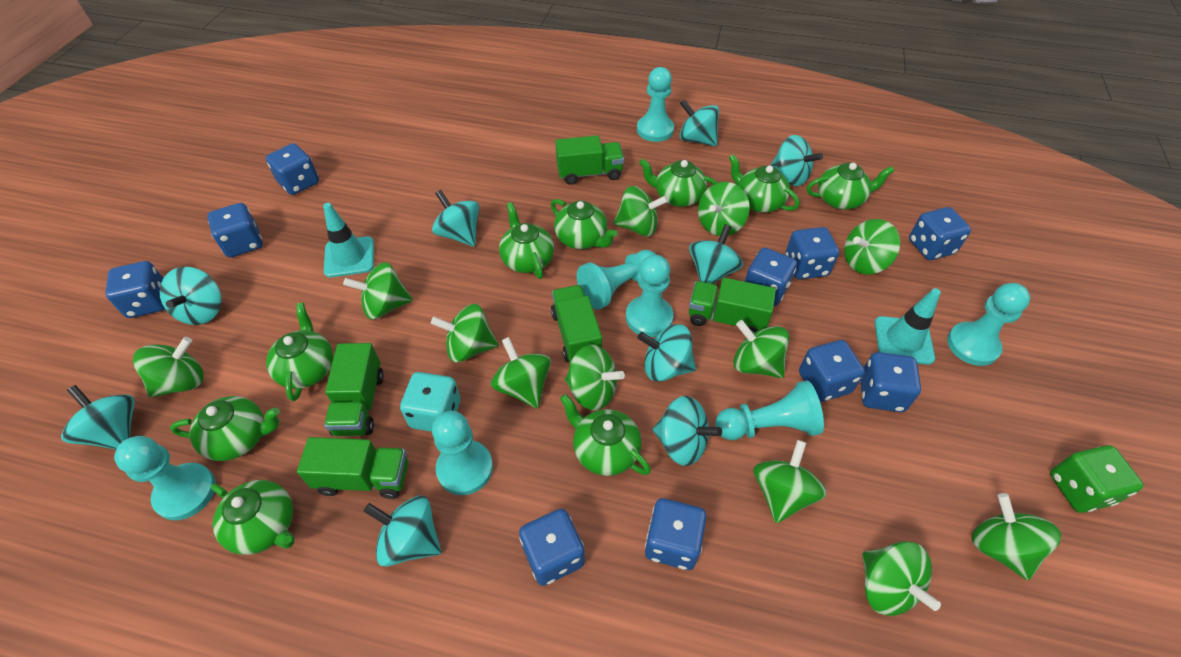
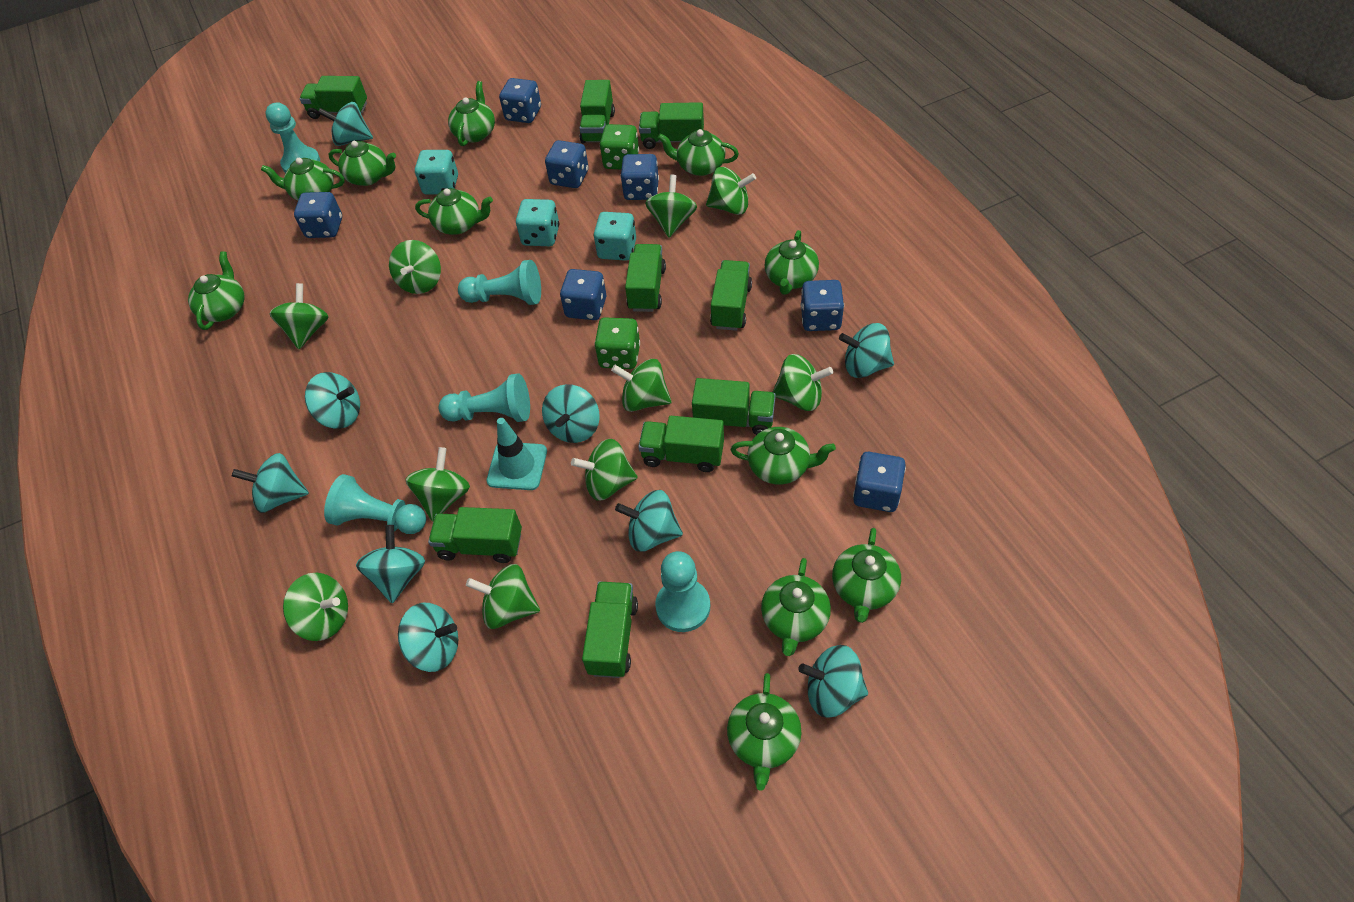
blue dice: [105,261,165,318] [207,203,263,258] [266,143,319,195] [519,509,585,586] [645,498,707,570] [745,248,797,306] [785,227,839,280] [799,340,865,402] [860,352,921,412] [909,207,971,260] = 10 -> [294,192,342,238] [499,78,541,123] [545,140,589,188] [560,269,606,320] [620,154,659,200] [801,280,844,331] [853,452,906,512] = 7
green dice: [1050,445,1143,513] = 1 -> [595,318,640,369] [600,124,639,170] = 2
green spinning top: [133,337,204,398] [343,262,413,320] [431,304,498,362] [491,337,551,408] [565,345,625,410] [614,186,668,236] [698,182,750,236] [733,320,789,378] [753,440,827,523] [844,219,900,274] [862,541,941,616] [972,493,1061,580] = 12 -> [269,283,329,349] [283,573,348,641] [389,240,441,294] [405,447,470,521] [466,564,540,629] [571,439,638,501] [611,359,672,412] [645,175,697,238] [706,167,756,215] [773,354,833,411] = 10
green teapot: [170,396,280,461] [210,480,295,555] [266,303,333,401] [499,202,554,279] [551,199,618,249] [560,394,651,476] [639,159,718,207] [729,154,799,212] [807,163,894,209] = 9 -> [188,251,244,330] [261,158,345,201] [329,141,396,186] [415,188,493,235] [448,81,495,146] [658,129,739,176] [727,673,802,791] [731,427,836,484] [761,558,831,656] [764,230,819,295] [832,528,901,623] = 11
green truck: [297,437,408,499] [324,343,384,436] [551,285,602,363] [555,136,624,185] [689,278,776,333] = 5 -> [300,76,367,119] [428,507,522,563] [580,80,615,144] [582,581,638,678] [625,244,666,312] [638,416,724,472] [639,102,704,149] [692,378,776,435] [710,260,752,331] = 9
turquoise dice: [400,372,460,432] = 1 -> [415,150,458,195] [516,199,559,246] [594,212,636,261] = 3
turquoise pawn: [114,436,216,520] [432,411,493,495] [577,250,656,310] [626,255,673,337] [637,67,674,142] [715,381,824,440] [947,283,1030,366] = 7 -> [266,102,320,173] [324,474,426,534] [439,373,530,422] [458,260,541,305] [655,551,710,632] = 5
turquoise traffic cone: [323,203,374,277] [875,288,941,365] = 2 -> [487,418,547,490] = 1

